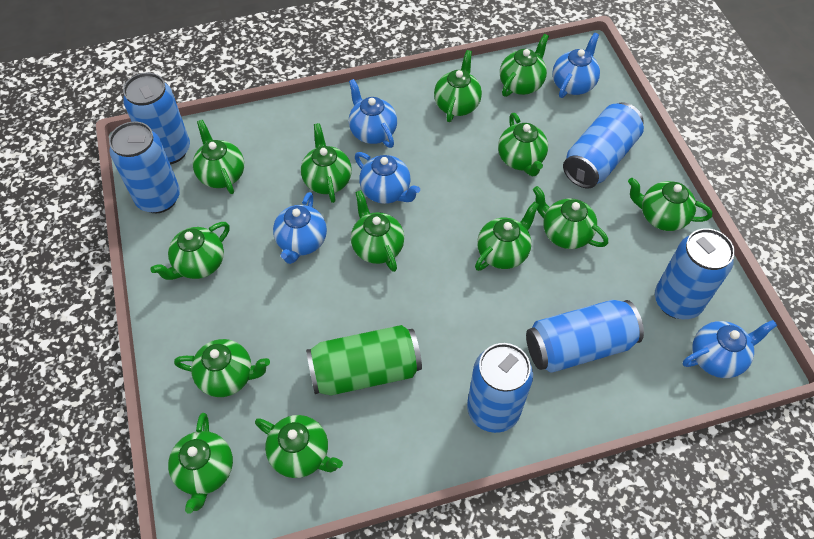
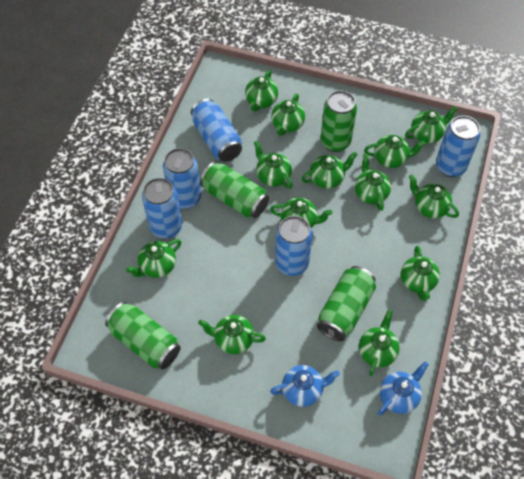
blue can: [109,121,180,213] [123,73,190,164] [467,343,533,433] [526,300,644,373] [563,102,644,188] [655,228,735,319] = 6 -> [142,178,182,238] [163,148,201,209] [191,99,242,162] [275,216,313,276] [436,116,480,177] = 5
blue teapot: [273,192,327,264] [349,79,397,148] [355,152,420,204] [552,33,600,98] [683,320,777,378] = 5 -> [270,365,340,407] [378,361,429,416] = 2
green can: [306,325,422,395] = 1 -> [105,302,181,369] [200,162,269,218] [317,266,376,341] [320,90,357,152] = 4

